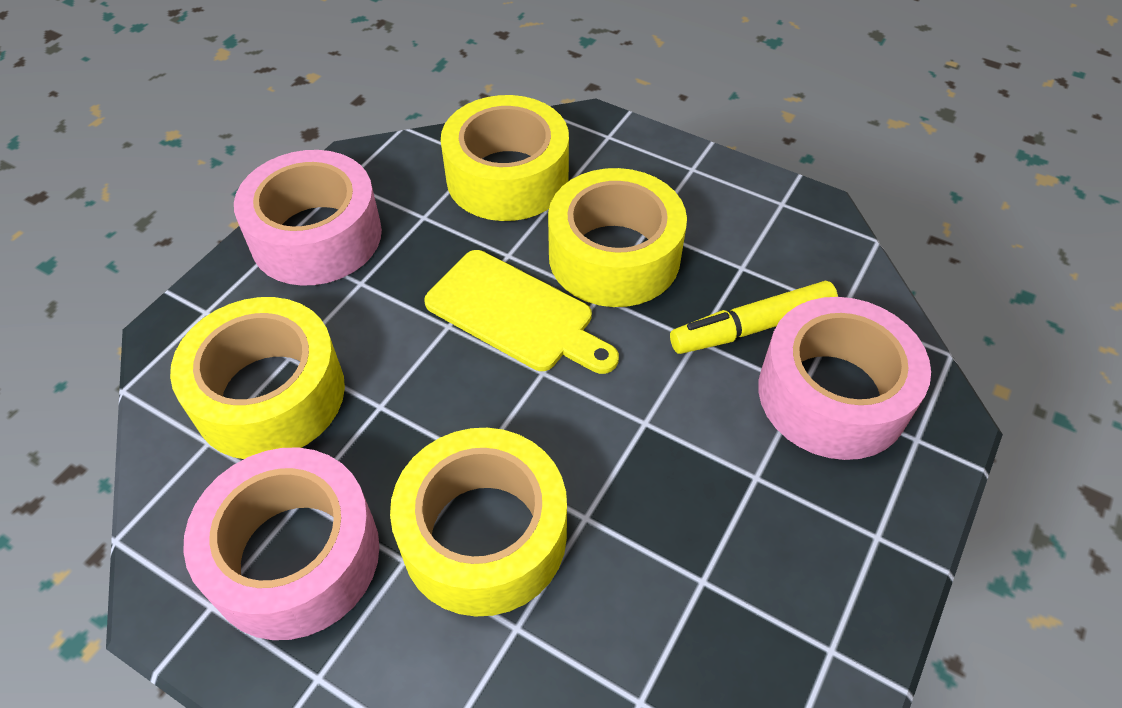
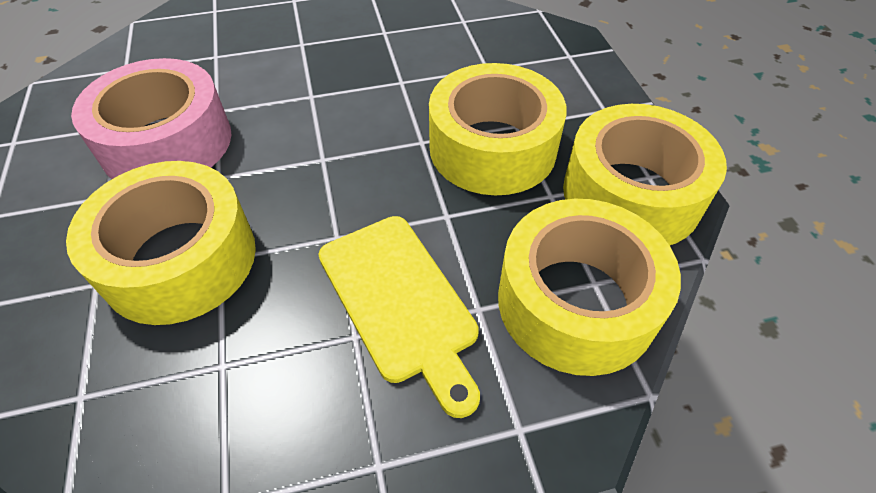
pink tape: [183,447,380,640] [234,150,382,286] [758,297,931,460] = 3 -> [71,58,232,179] = 1
yellow marker: [670,281,838,354] = 1 -> none = 0

